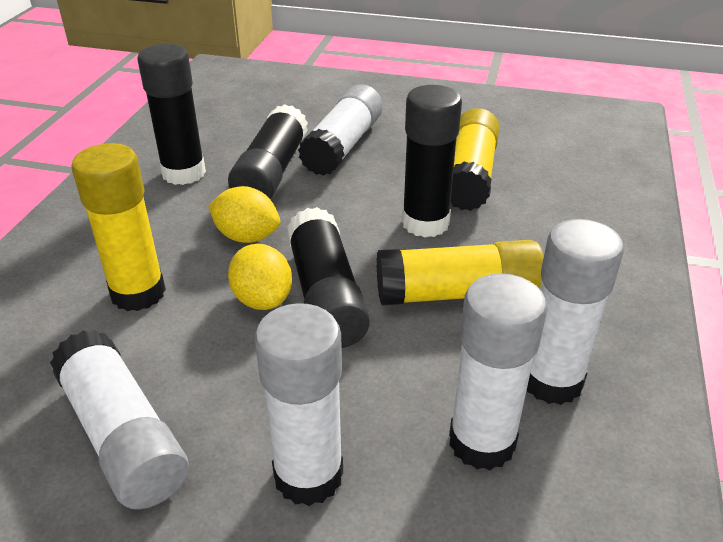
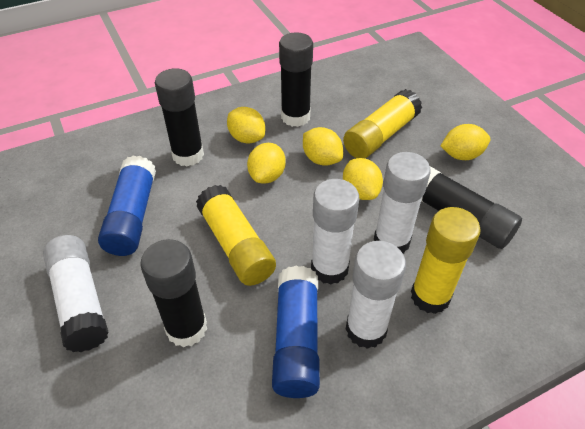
blue glue stick: none = 0 -> [98,155,156,256] [272,266,320,398] = 2
white glue stick: [50,330,189,509] [254,303,343,506] [298,84,383,176] [449,273,547,470] [527,219,624,405] = 5 -> [43,235,109,352] [311,179,359,285] [346,241,406,349] [374,152,431,254] = 4
yellow lemon: [208,186,280,243] [228,244,292,310] = 2 -> [227,107,265,144] [247,143,286,184] [303,127,343,166] [343,158,383,200] [441,124,490,160] = 5

